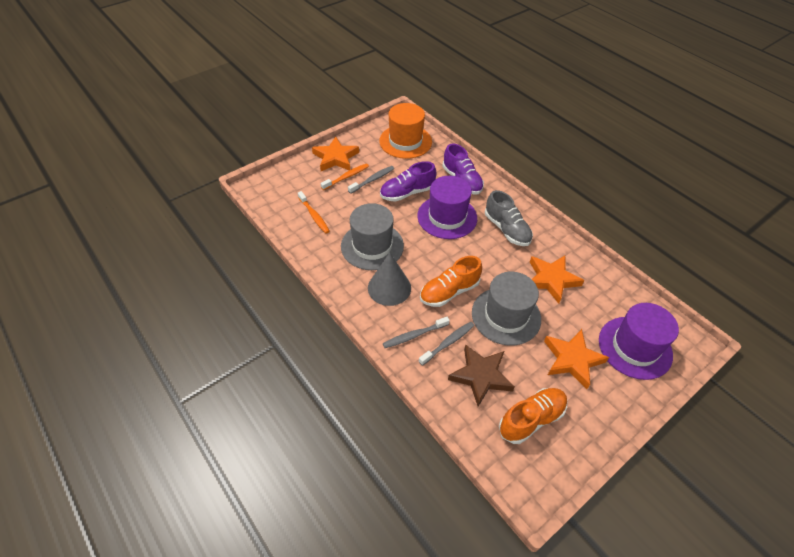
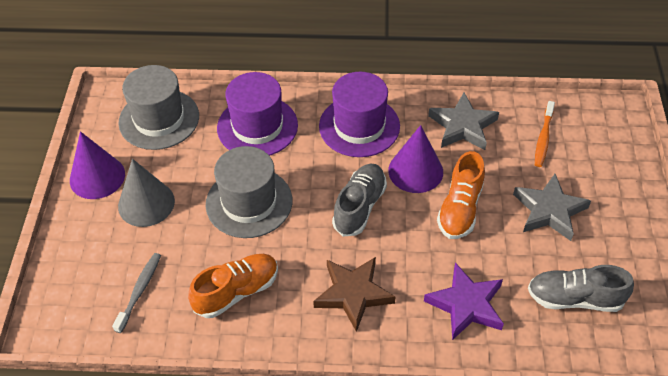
grey shoe: [485,190,533,246] = 1 -> [332,164,387,236] [528,265,634,312] = 2
grey star: none = 0 -> [428,93,499,150] [513,174,591,241] = 2
grey toothbrush: [348,166,394,194] [383,317,450,348] [419,322,474,366] = 3 -> [112,253,161,333] = 1
orange hat: [379,103,432,159] = 1 -> none = 0
orange star: [312,137,359,171] [530,256,585,304] [544,329,609,389] = 3 -> none = 0
orange toothbrush: [298,191,330,234] [320,163,369,190] = 2 -> [535,101,555,167] = 1
purple cone: none = 0 -> [70,131,125,199] [388,125,443,193] = 2
purple shoe: [380,161,436,202] [442,143,484,195] = 2 -> none = 0
purple star: none = 0 -> [424,263,504,340] = 1

